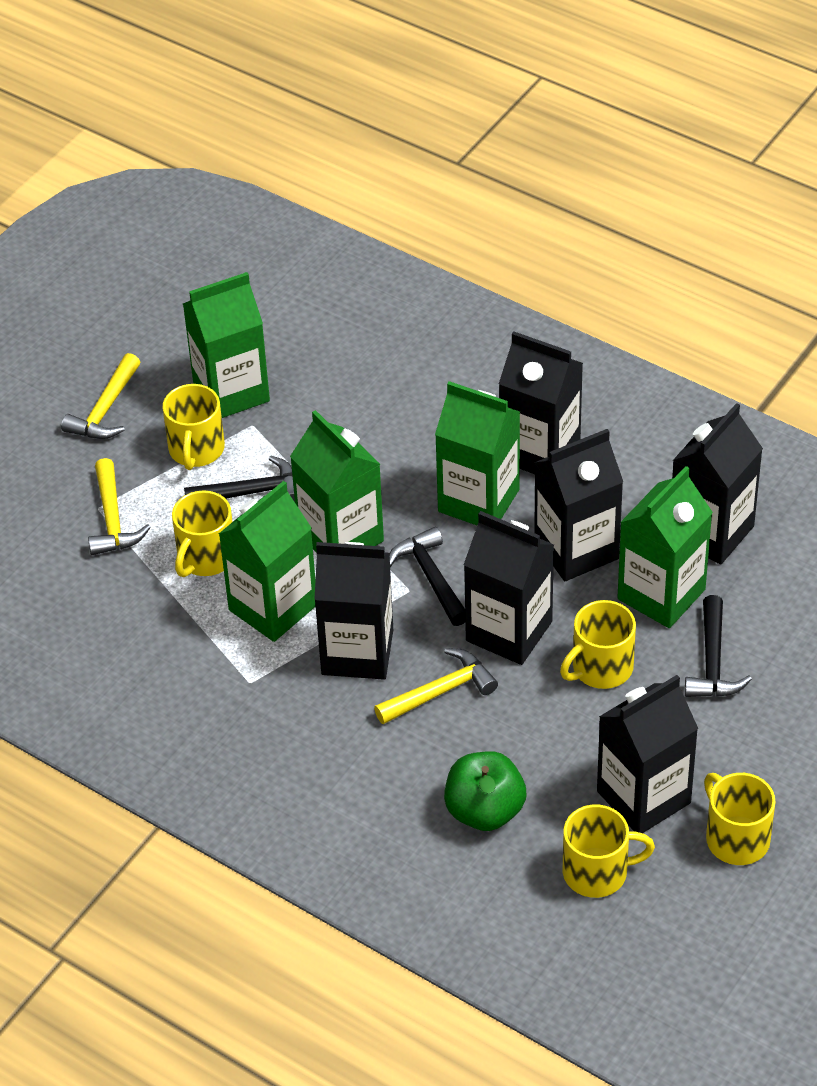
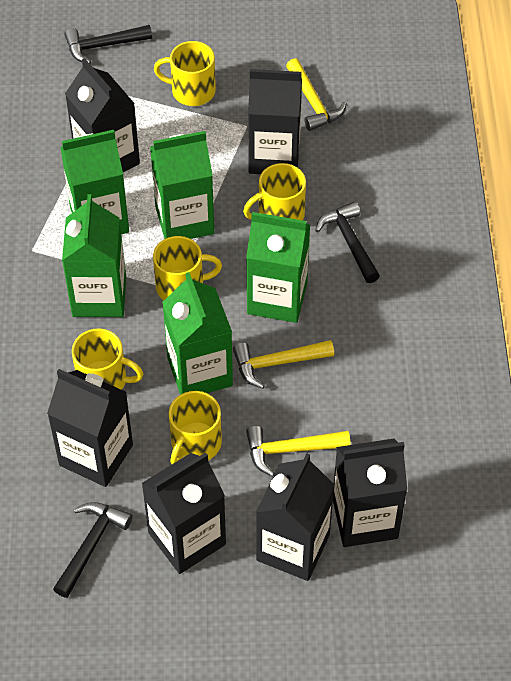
green apple: [444,751,526,831] = 1 -> none = 0

